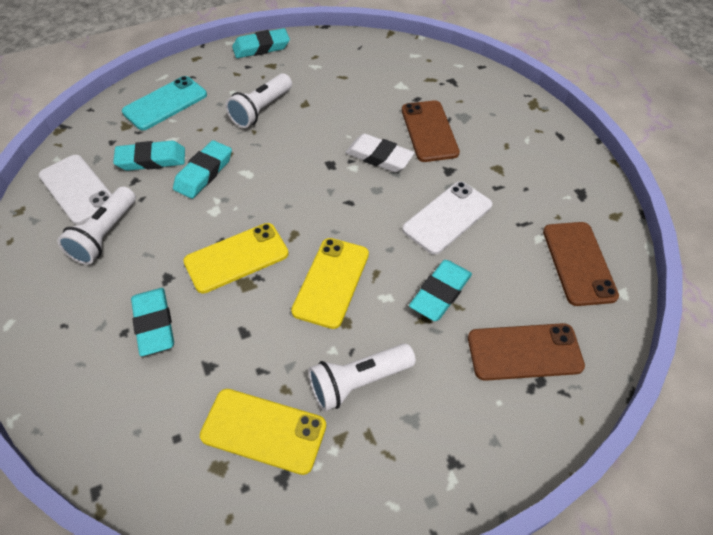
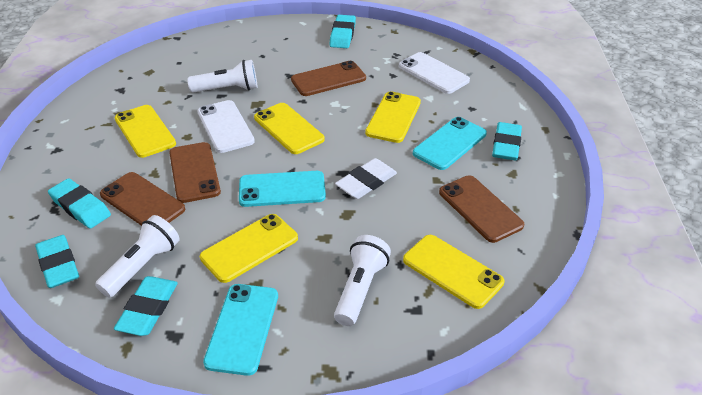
brown phone: [402,100,460,162] [468,323,585,381] [543,222,619,306] = 3 -> [100,172,185,226] [169,142,221,203] [291,61,366,96] [439,175,524,243] = 4
turquoise phone: [122,76,207,130] = 1 -> [203,284,278,376] [239,171,326,207] [413,117,487,170] = 3
yellow phone: [183,223,289,294] [200,389,326,475] [291,238,369,329] = 3 -> [115,105,176,158] [200,214,298,283] [254,103,325,154] [365,91,421,143] [403,235,504,309] = 5

